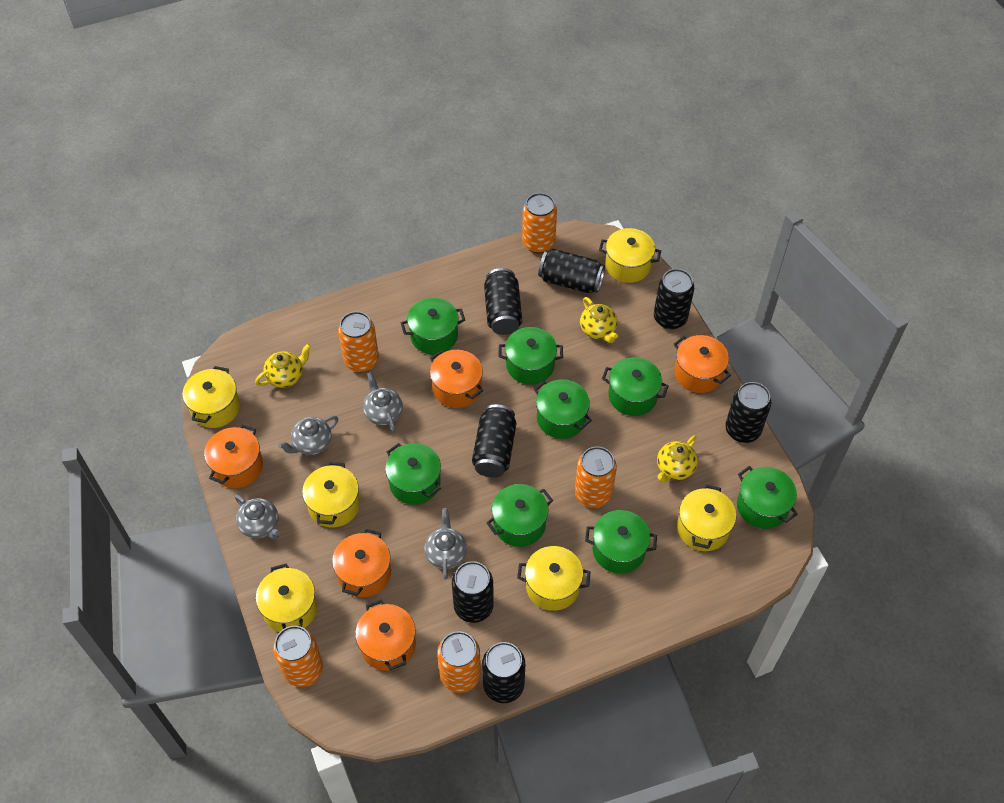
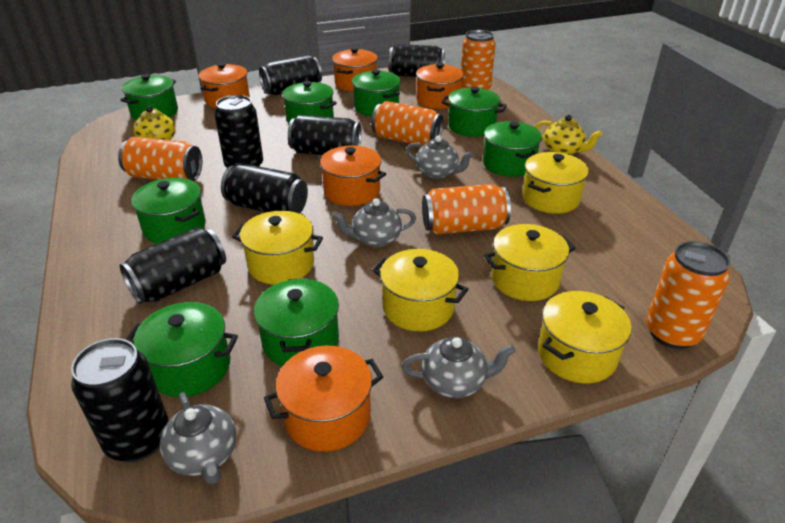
yellow pot: [183,366,240,428] [256,563,317,632] [302,462,360,528] [517,546,591,611] [599,228,661,283] [677,485,736,551] = 6 -> [232,211,323,285] [372,249,468,331] [484,224,576,301] [522,152,589,214] [538,291,632,384] = 5
yellow teapot: [255,344,311,388] [580,297,618,343] [657,436,698,483] = 3 -> [133,106,175,140] [535,115,602,155] = 2

